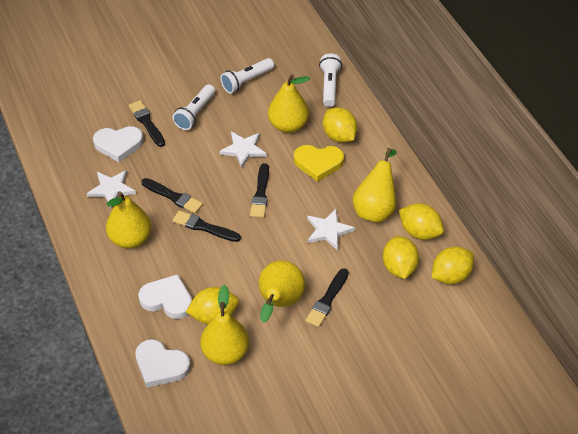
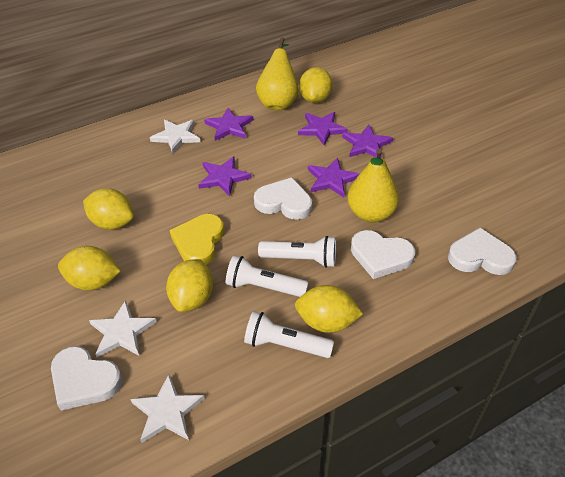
black brush: [129,100,165,147] [142,178,203,214] [172,210,241,242] [250,163,269,218] [305,268,349,327] = 5 -> none = 0
purple star: none = 0 -> [198,157,252,196] [204,108,253,141] [298,112,348,146] [308,158,359,197] [342,125,393,158] = 5
white heart: [93,126,144,162] [135,339,190,387] [138,274,192,319] = 3 -> [51,346,122,410] [254,177,312,220] [351,230,415,279] [448,228,517,275] = 4
yellow pear: [106,191,151,248] [200,285,249,365] [258,260,305,323] [268,75,310,133] [353,148,397,223] = 5 -> [256,37,299,110] [347,149,399,222] = 2

